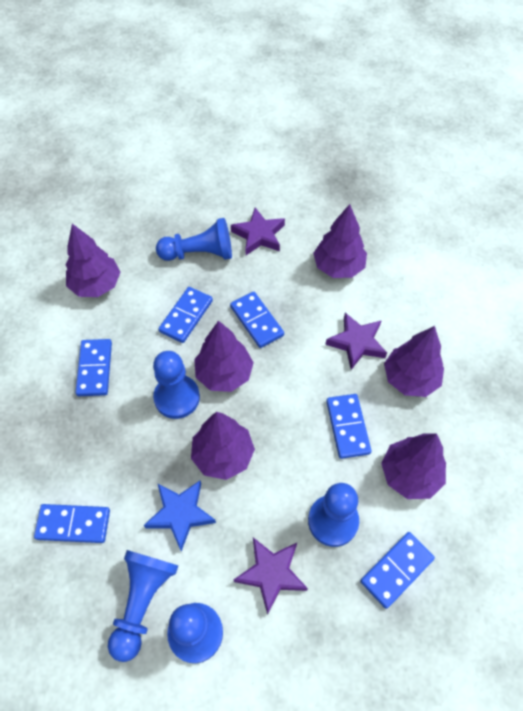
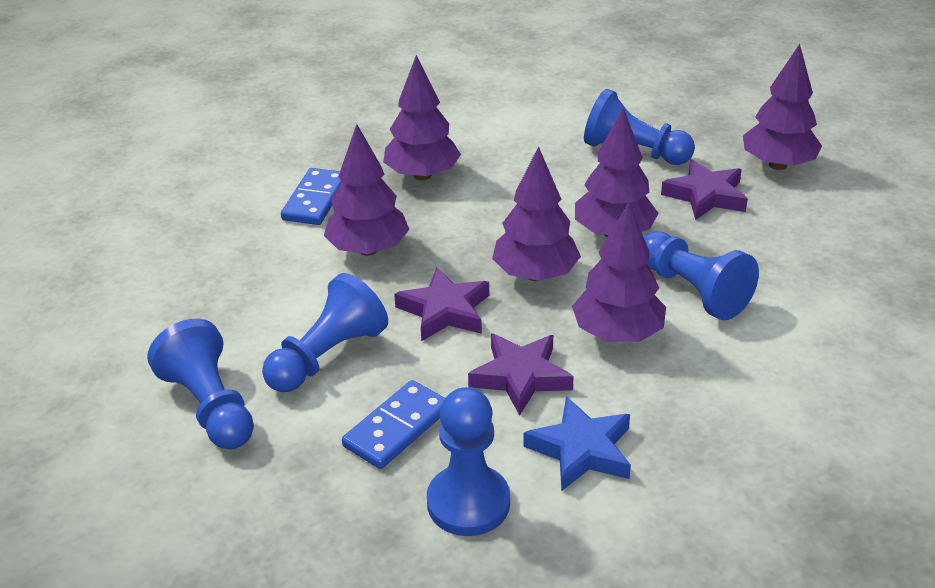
blue domino: [34,504,110,543] [75,339,112,396] [159,287,213,343] [230,292,284,348] [326,394,372,459] [360,532,435,609] = 6 -> [281,168,342,225] [342,380,445,469] = 2

